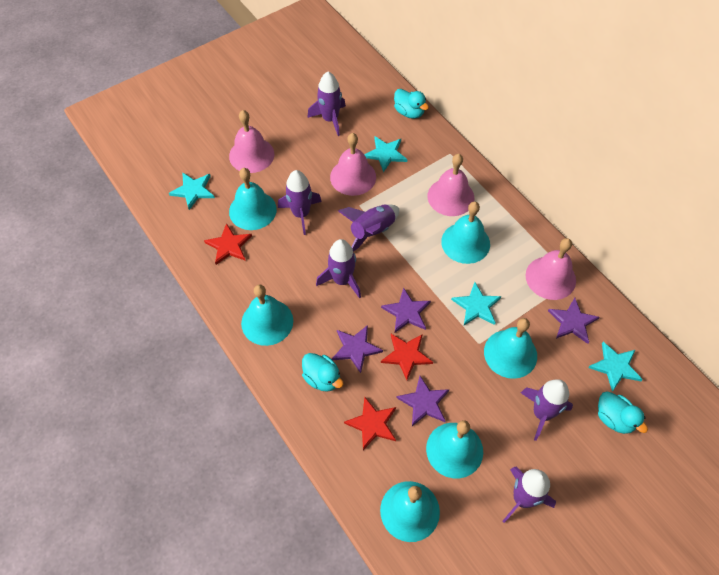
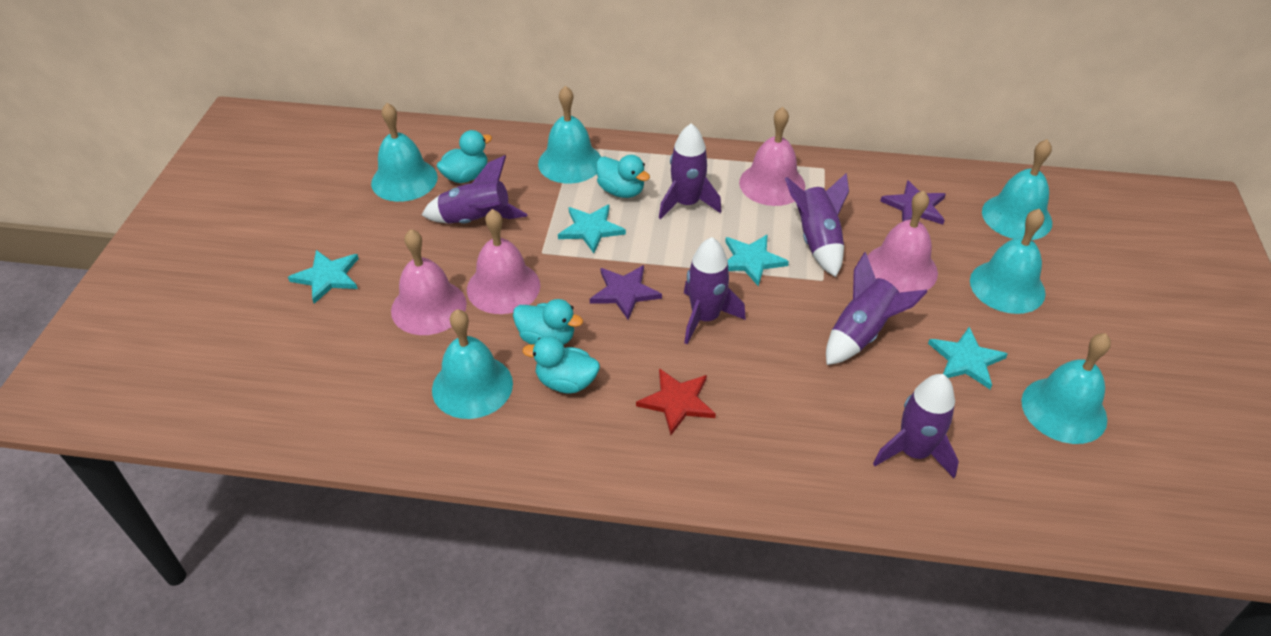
purple star: [332,325,383,373] [381,287,431,332] [396,376,450,426] [548,298,600,344] = 4 -> [590,265,662,320] [880,180,946,225] = 2
red star: [204,223,252,265] [344,397,396,450] [381,334,433,380] = 3 -> [636,368,716,435] = 1
turquoise duck: [302,353,344,392] [394,89,429,119] [598,391,648,434] = 3 -> [437,130,492,183] [513,299,583,345] [522,336,600,394] [596,155,650,198] = 4

